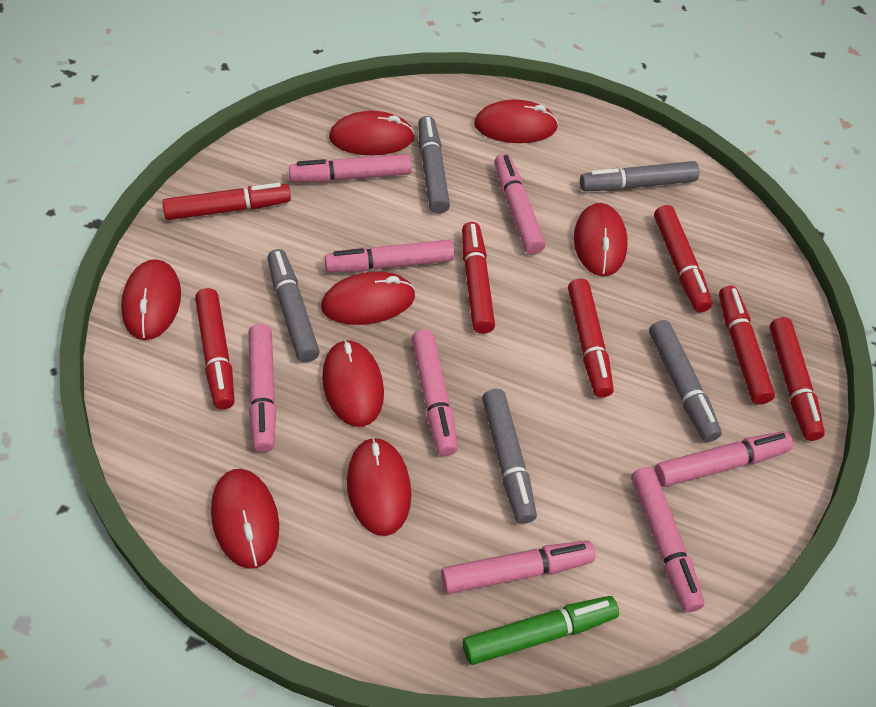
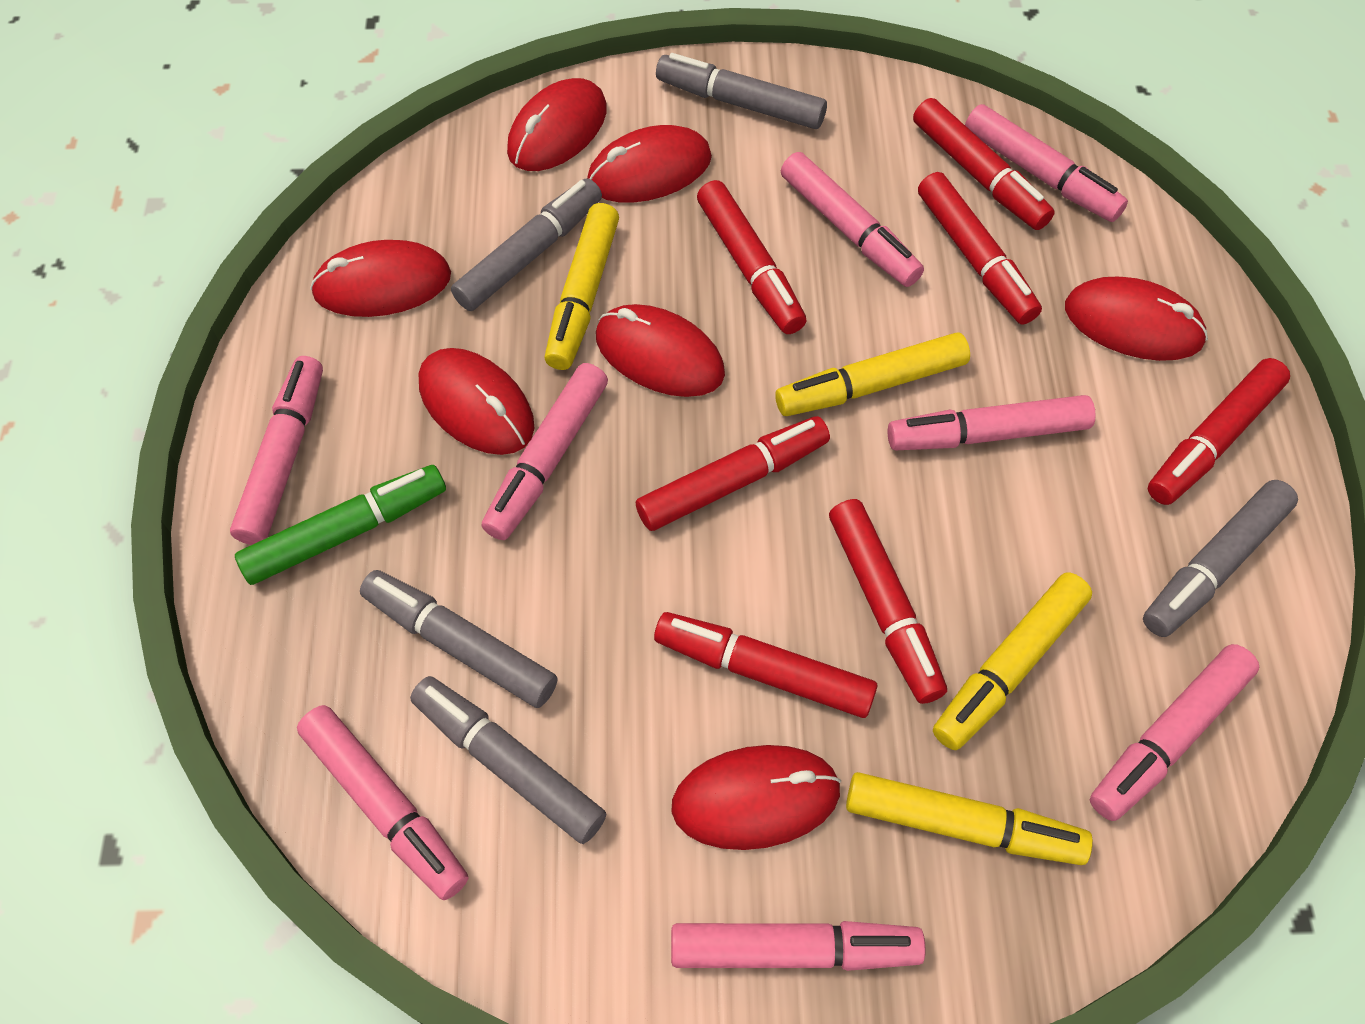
red mouse: [121,259,181,340] [211,469,279,569] [321,272,415,325] [322,339,384,427] [329,111,415,155] [347,437,411,536] [474,100,558,143] [574,203,628,276] = 8 -> [310,240,451,317] [419,348,534,455] [507,78,607,171] [587,125,712,203] [596,304,725,397] [671,745,841,850] [1065,277,1208,361] = 7
yellow marker: none = 0 -> [544,203,619,370] [775,332,970,416] [846,772,1093,865] [933,573,1092,750] = 4

